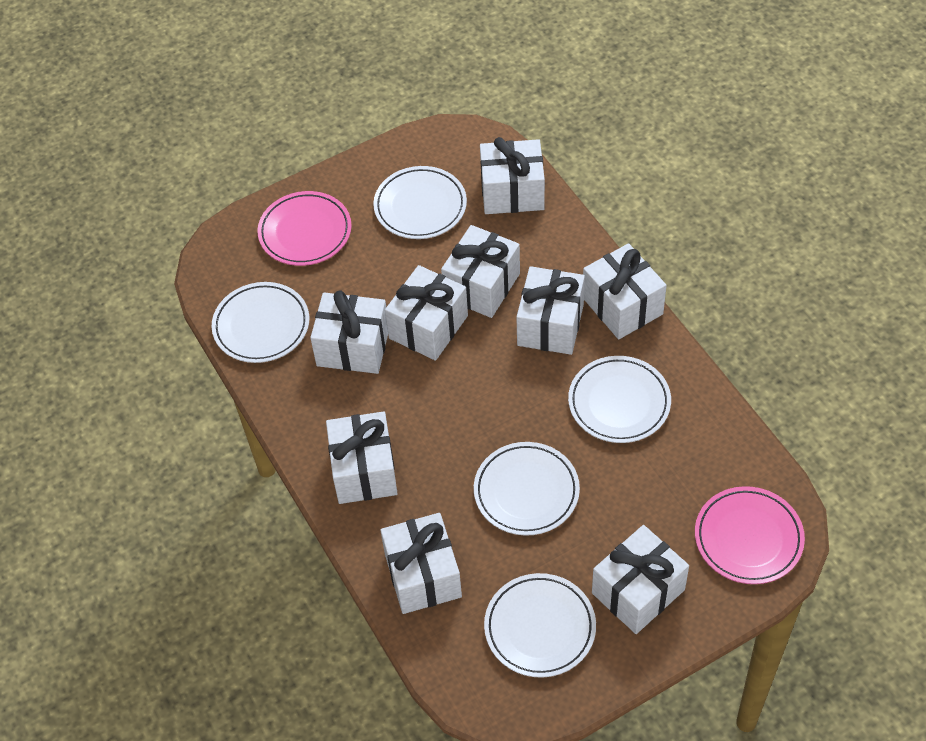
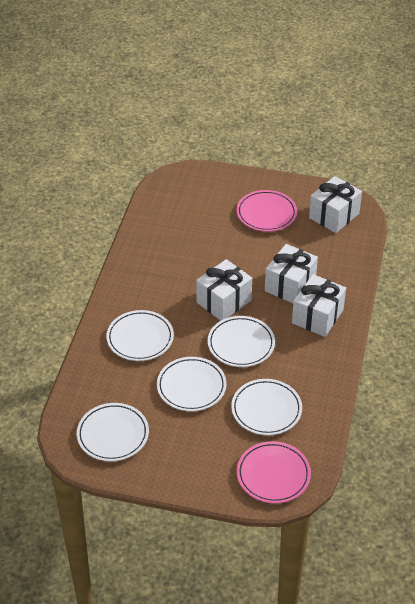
white gift: [310,290,388,374] [326,411,398,504] [380,513,462,614] [385,265,468,361] [441,225,520,318] [480,137,545,214] [516,266,585,355] [583,243,667,339] [592,525,689,634] = 9 -> [196,259,252,321] [265,244,318,303] [292,274,346,337] [309,176,362,233] = 4

